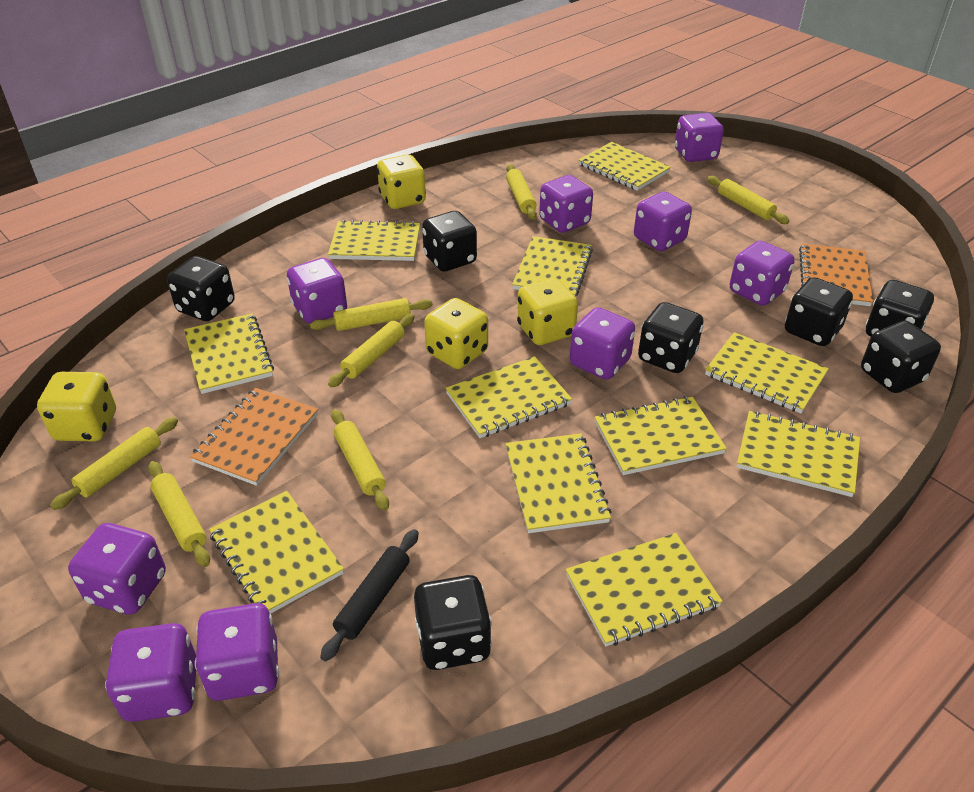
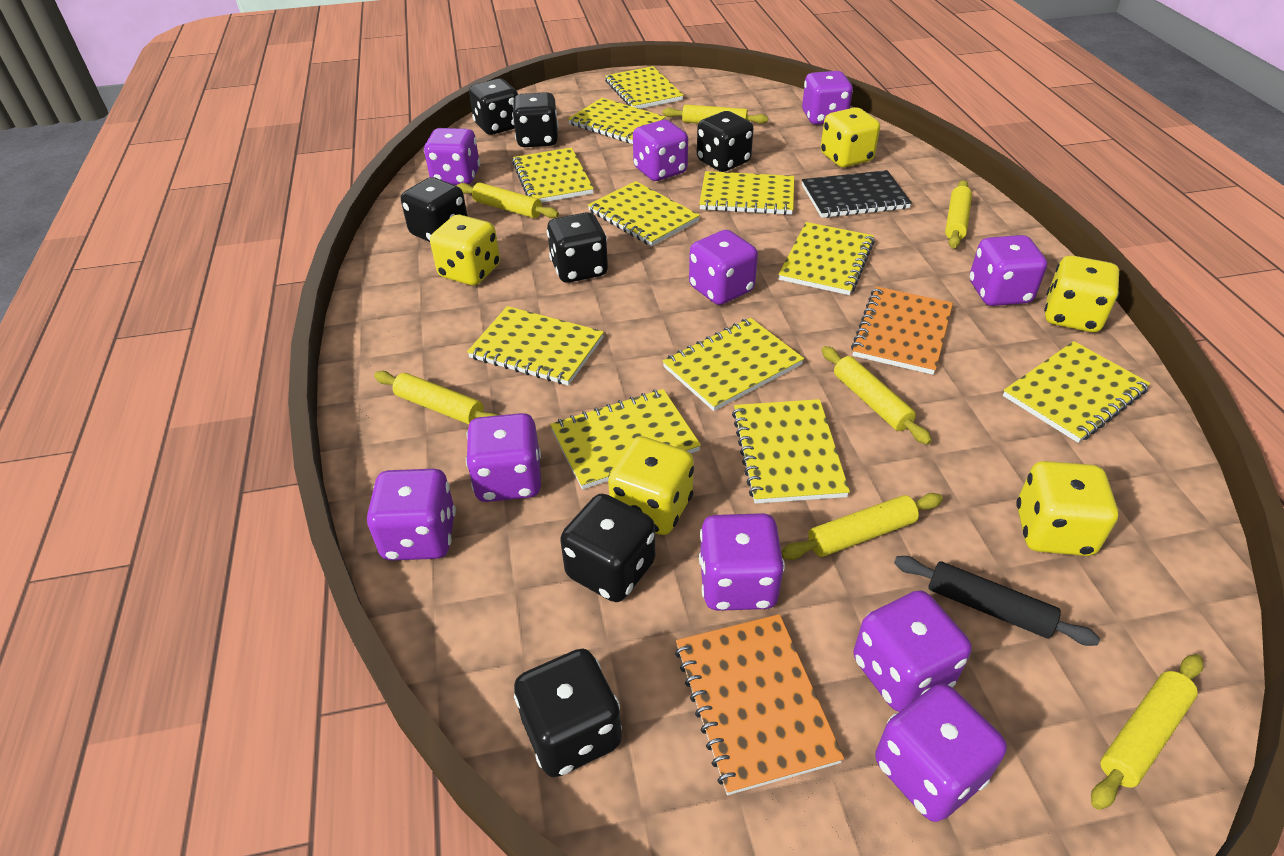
black notebook: none = 0 -> [802,170,912,218] = 1
purple dice: [68,523,166,615] [105,623,196,722] [195,603,279,701] [287,258,347,324] [539,175,593,233] [570,307,635,379] [634,192,692,251] [675,113,724,162] [730,241,794,306] = 9 -> [367,469,456,561] [424,128,480,185] [466,413,541,502] [633,120,688,181] [689,230,758,305] [699,513,785,611] [802,71,853,125] [853,590,972,712] [875,683,1007,822] [970,235,1047,306] = 10
yellow dice: [37,372,116,441] [377,154,426,209] [424,298,488,369] [517,278,578,345] = 4 -> [430,215,500,285] [608,436,694,535] [821,107,880,167] [1016,461,1118,556] [1044,255,1119,332] = 5

